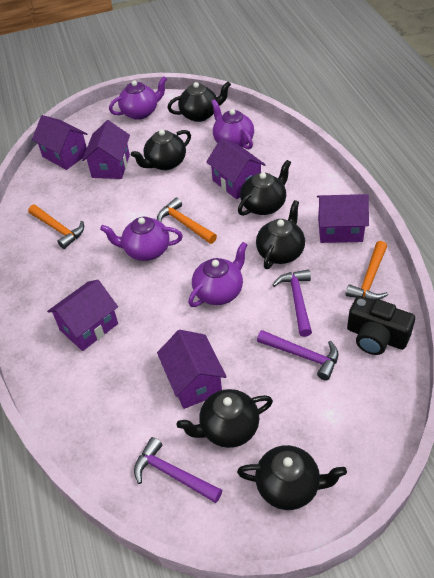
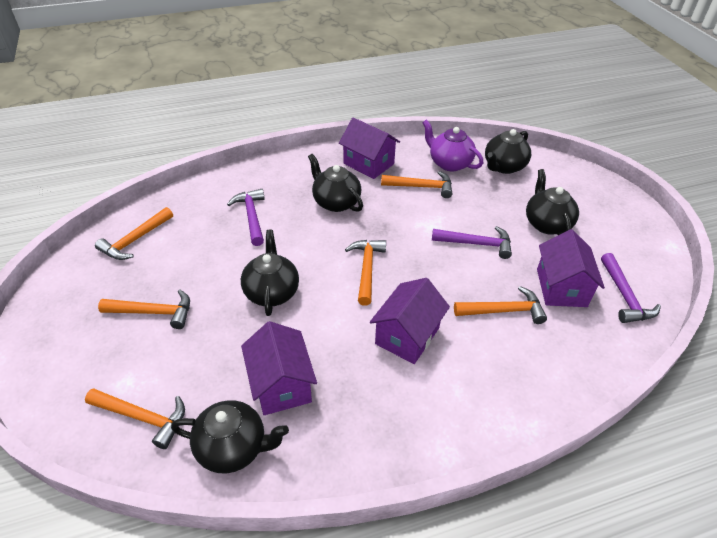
black camera: [347,296,415,355] = 1 -> none = 0
black teapot: [131,129,191,170] [167,81,231,122] [177,389,273,448] [237,445,347,510] [238,160,291,216] [256,200,305,269] = 6 -> [171,400,289,473] [241,230,299,316] [308,154,363,212] [485,129,531,174] [526,169,579,235] = 5
orange hammer: [28,205,84,249] [157,198,217,244] [345,241,388,301] = 3 -> [85,388,185,449] [95,207,173,260] [98,290,190,329] [345,240,386,306] [381,171,452,198] [454,286,547,324] = 6
purple house: [32,115,87,170] [47,280,118,351] [82,120,130,179] [157,330,227,409] [206,138,266,199] [317,194,369,243] = 6 -> [241,321,317,415] [339,117,400,179] [370,278,450,364] [537,229,605,307] = 4
purple teapot: [100,217,183,261] [109,76,167,120] [188,242,248,307] [211,99,254,149] = 4 -> [422,120,483,172] = 1

